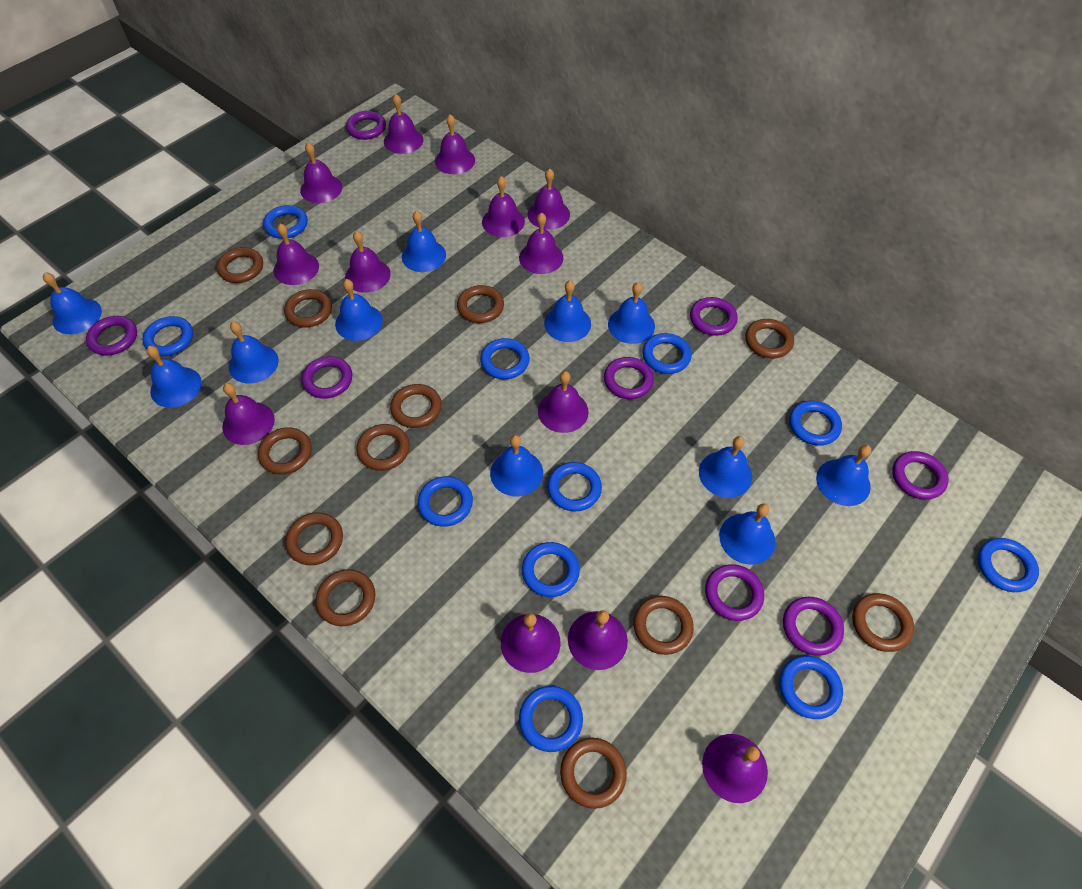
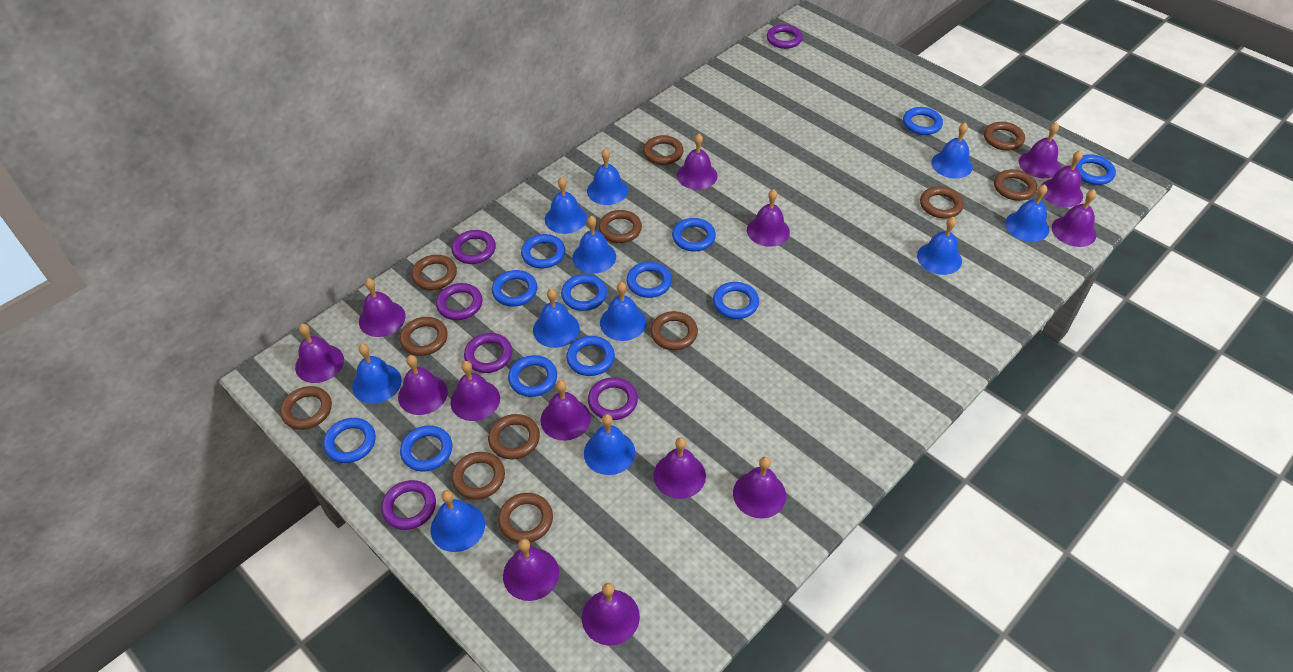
blue ring: [143,316,193,356] [263,205,308,239] [418,476,473,527] [480,338,530,379] [519,686,583,752] [522,542,580,597] [547,462,602,511] [642,333,692,374] [779,656,843,719] [789,401,842,446] [978,538,1039,592] = 11 -> [323,418,376,463] [400,425,452,471] [492,270,538,307] [508,355,557,397] [521,234,565,268] [561,274,607,311] [566,336,615,376] [627,262,672,298] [672,218,716,251] [713,282,759,319] [903,107,943,135] [1076,154,1116,185] = 12
purple bell: [222,383,275,445] [274,224,319,285] [300,142,342,203] [345,231,391,293] [384,94,423,154] [435,114,475,174] [482,176,525,237] [501,613,561,673] [519,213,563,274] [528,168,570,230] [538,371,588,433] [568,610,628,670] [702,734,768,803] = 13 -> [295,324,344,383] [359,278,406,337] [398,355,448,415] [450,361,500,421] [503,539,559,601] [540,380,591,441] [582,583,640,646] [653,437,706,499] [677,134,717,190] [733,457,786,518] [747,189,790,247] [1019,122,1061,178] [1042,150,1083,207] [1052,189,1096,247] = 14
purple ring: [86,316,137,356] [302,356,352,399] [346,111,386,140] [604,357,654,399] [690,297,738,336] [705,564,764,621] [783,597,844,656] [892,451,949,500] = 8 -> [381,480,436,530] [436,283,483,320] [451,230,496,264] [464,333,512,373] [588,377,638,420] [767,24,803,49] = 6

